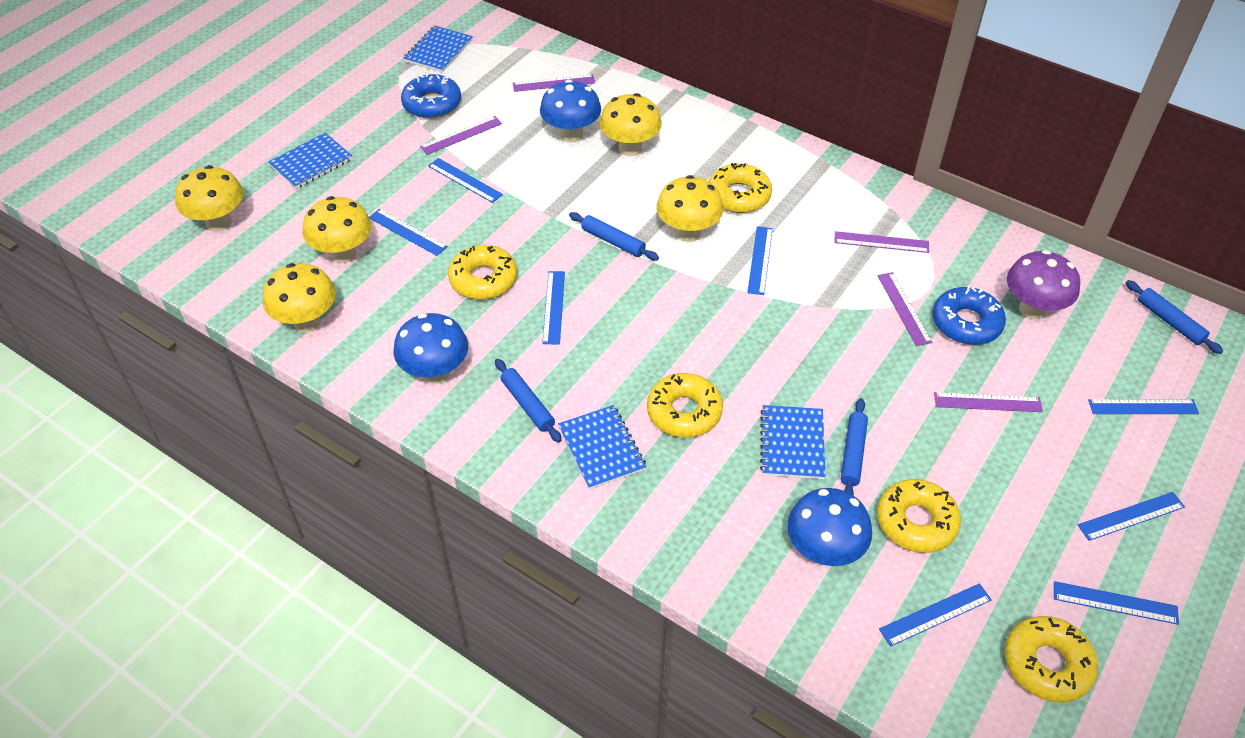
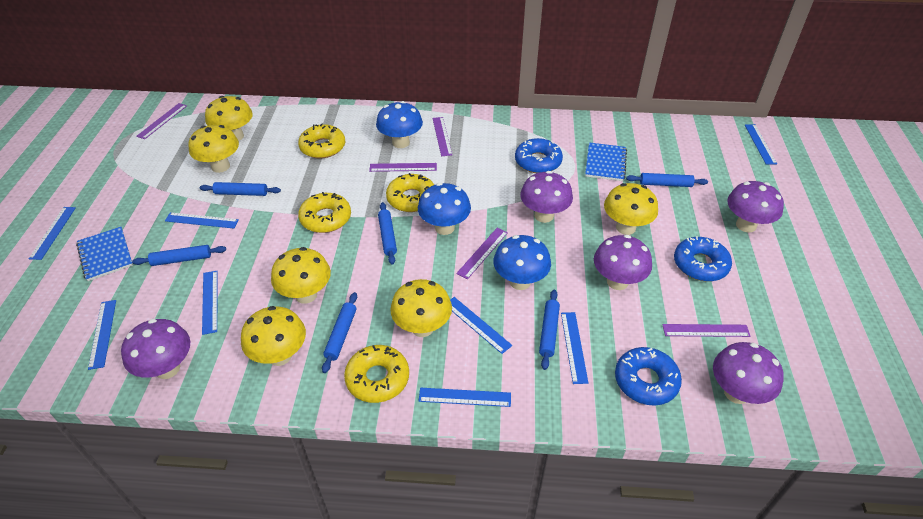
blue donut: [401,73,461,119] [932,285,1006,345] = 2 -> [515,138,563,173] [615,347,682,405] [674,236,732,282] = 3
blue notebook: [268,133,353,189] [403,26,473,73] [558,405,646,490] [760,405,825,479] = 4 -> [76,227,133,281] [585,142,627,181] = 2
blue rolling pin: [495,359,562,442] [569,212,659,260] [841,398,868,496] [1126,280,1223,354] = 4 -> [132,245,226,266] [200,182,281,196] [322,292,357,373] [378,202,397,265] [539,290,560,370] [626,173,708,187] = 6
purple mushroom: [1007,250,1080,319] = 1 -> [121,319,190,379] [520,171,573,223] [594,235,652,290] [713,342,784,404] [727,181,784,233] = 5
yellow donut: [448,245,517,300] [647,373,723,438] [708,163,772,213] [877,479,961,553] [1004,616,1098,702] = 5 -> [298,123,345,158] [298,192,351,233] [344,345,409,403] [386,173,434,212] = 4
yellow mushroom: [175,165,243,232] [263,263,336,332] [303,196,372,263] [599,93,662,156] [656,175,723,242] = 5 -> [188,125,239,173] [205,96,253,141] [241,306,306,366] [271,247,331,304] [390,279,452,337] [604,183,658,235] = 6

